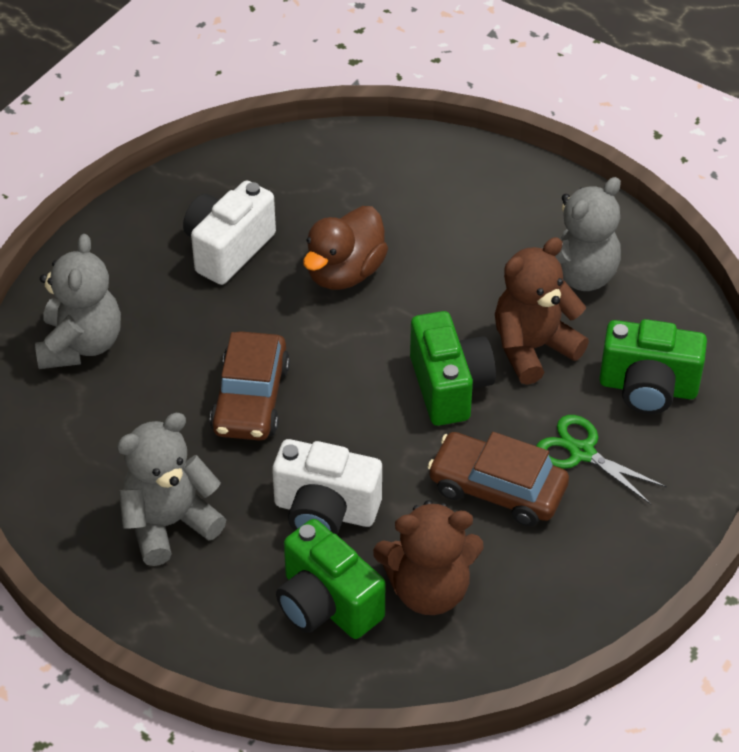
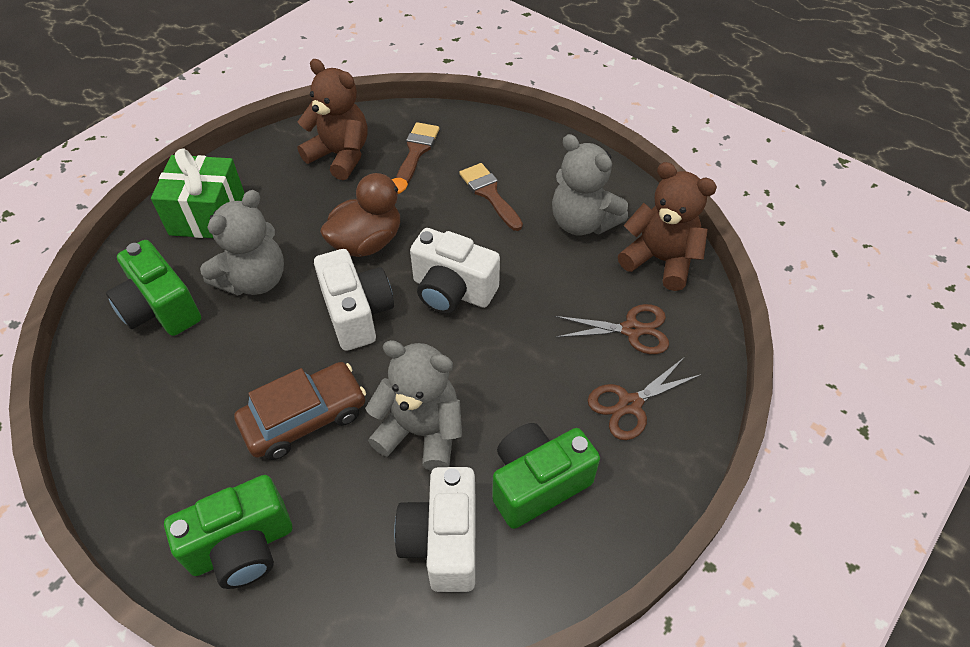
brown brush: none = 0 -> [396,122,439,183] [459,163,523,231] = 2
brown car: [210,331,290,441] [428,432,569,526] = 2 -> [234,362,366,460] = 1
brown scissors: none = 0 -> [555,304,669,354] [588,358,702,440] = 2
green gift: none = 0 -> [151,149,245,238] = 1
green scissors: [536,415,667,505] = 1 -> none = 0
white camera: [183,180,276,285] [272,439,382,535] = 2 -> [314,249,394,351] [394,467,475,592] [410,228,500,314] = 3

